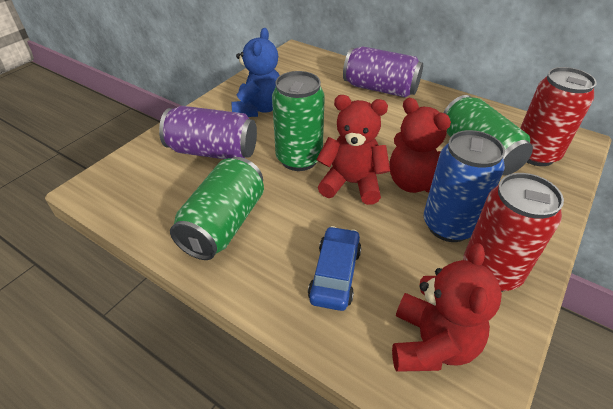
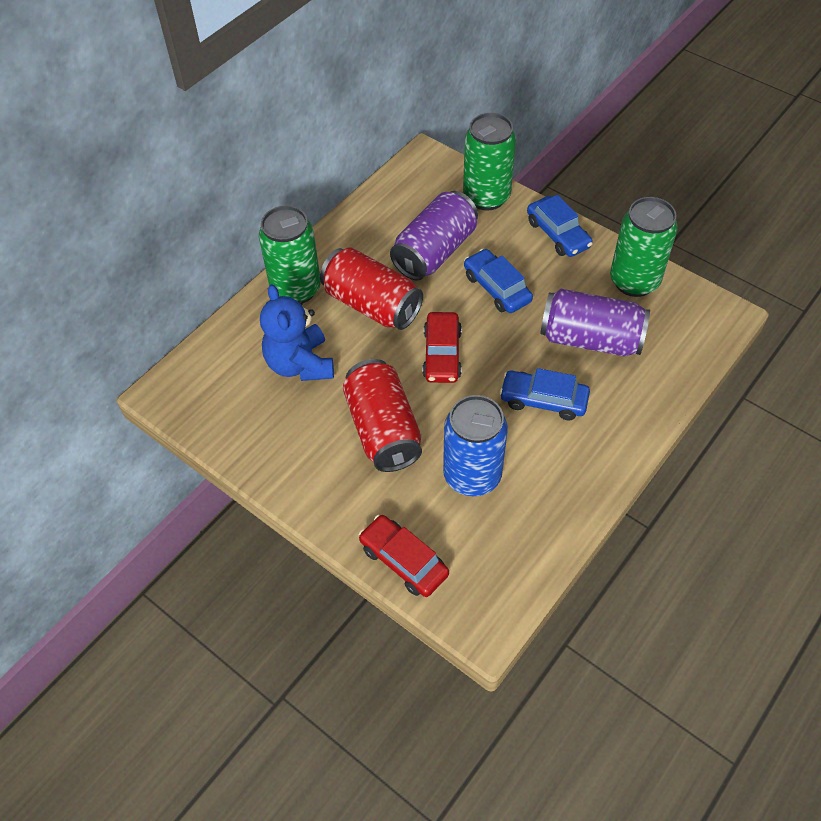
blue car: [308,226,361,311] = 1 -> [464,249,533,313] [500,368,590,420] [527,195,593,257] = 3
red car: none = 0 -> [359,515,449,597] [422,312,462,383] = 2
red teddy bear: [317,95,390,205] [389,98,451,193] [392,243,502,372] = 3 -> none = 0

